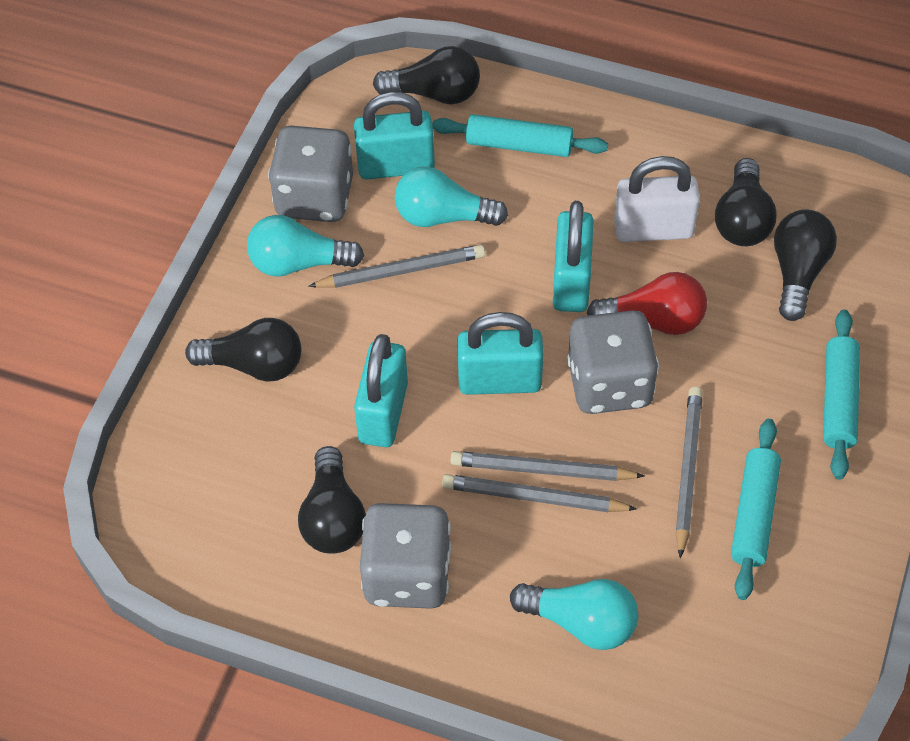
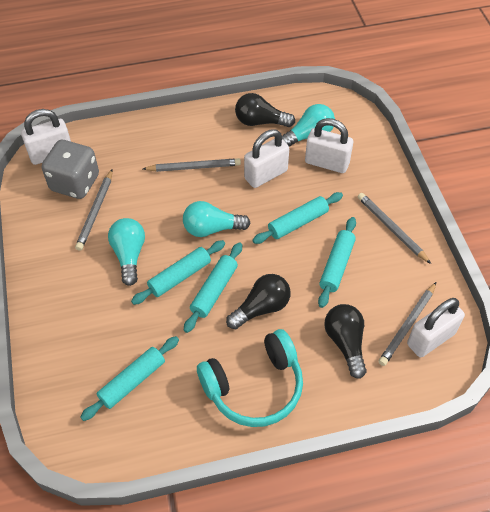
black light bulb: [185,318,302,381] [298,446,366,554] [373,46,480,104] [715,158,777,246] [774,209,837,321] = 5 -> [226,274,291,329] [235,93,295,127] [324,304,367,379] = 3
grey dice: [268,126,353,222] [360,503,451,609] [567,310,659,414] = 3 -> [42,140,99,199] = 1
red light bulb: [587,272,707,335] = 1 -> none = 0
turquoise headphones: none = 0 -> [197,329,303,427] = 1
turquoise padlock: [354,92,435,180] [354,334,408,447] [457,312,543,395] [553,201,594,312] = 4 -> none = 0
turquoise rolling pin: [432,114,608,157] [731,419,781,600] [823,309,860,480] = 3 -> [80,336,179,421] [131,240,225,305] [184,242,242,333] [252,192,343,244] [318,217,356,308] = 5
white padlock: [614,156,700,242] = 1 -> [21,109,71,165] [244,129,289,188] [305,118,353,173] [407,298,465,357] = 4

